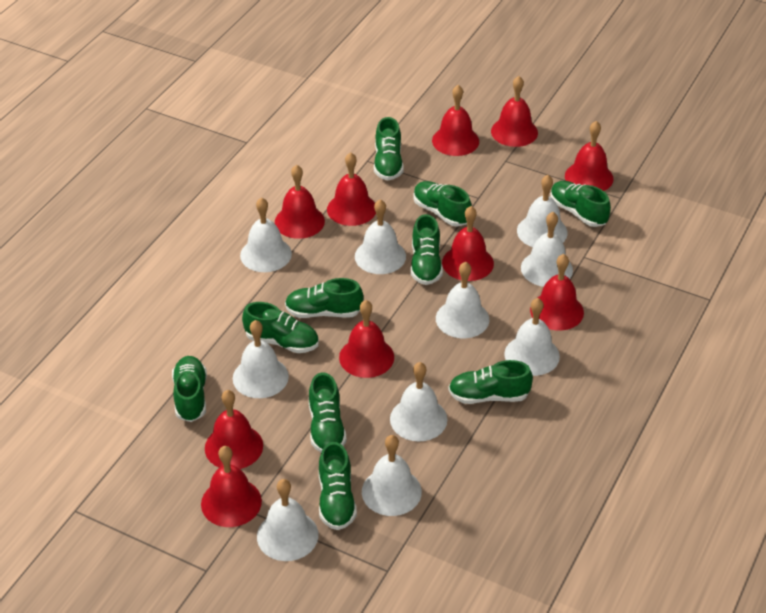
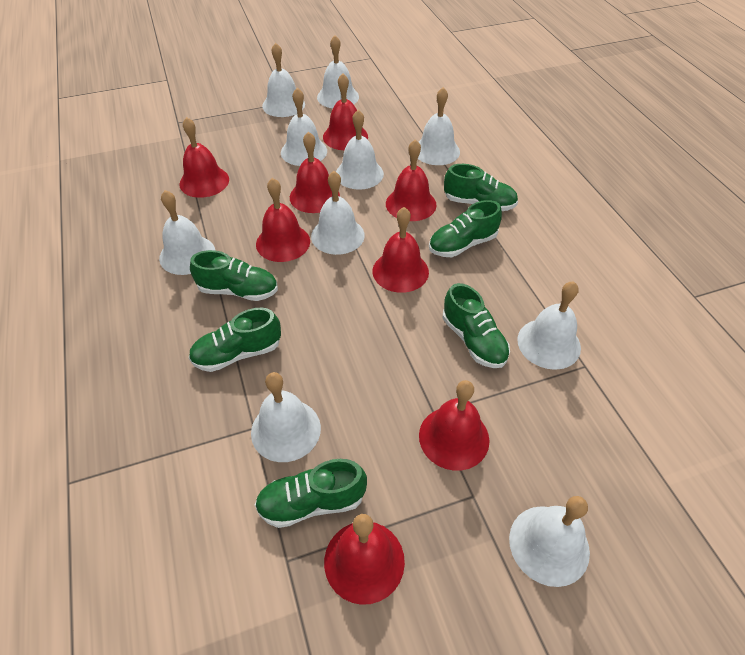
green shoe: [172,356,207,422] [242,302,319,353] [285,278,364,318] [309,372,347,452] [319,442,357,530] [374,117,404,180] [411,214,443,285] [413,181,472,227] [448,360,533,404] [550,181,611,227] = 10 -> [189,308,281,372] [190,250,278,301] [255,459,367,528] [429,200,502,257] [443,283,510,368] [444,164,518,211] = 6
red bell: [201,446,262,527] [205,390,263,469] [275,165,325,239] [327,152,376,226] [339,300,394,378] [432,85,479,156] [442,206,494,281] [491,76,538,147] [530,254,584,330] [565,121,614,191] = 10 -> [180,117,229,198] [256,178,310,262] [290,132,340,213] [323,73,368,150] [324,514,405,605] [373,207,429,293] [386,139,436,221] [419,380,489,471] = 8

